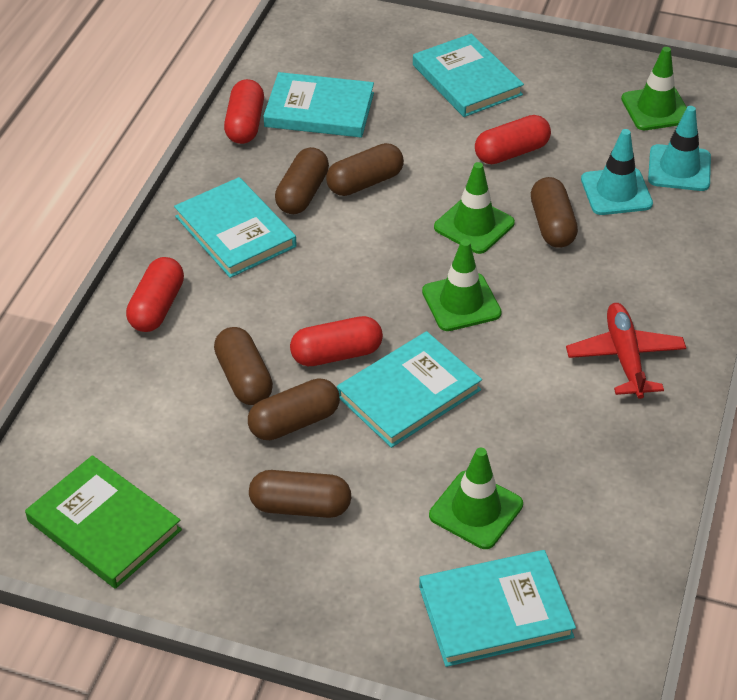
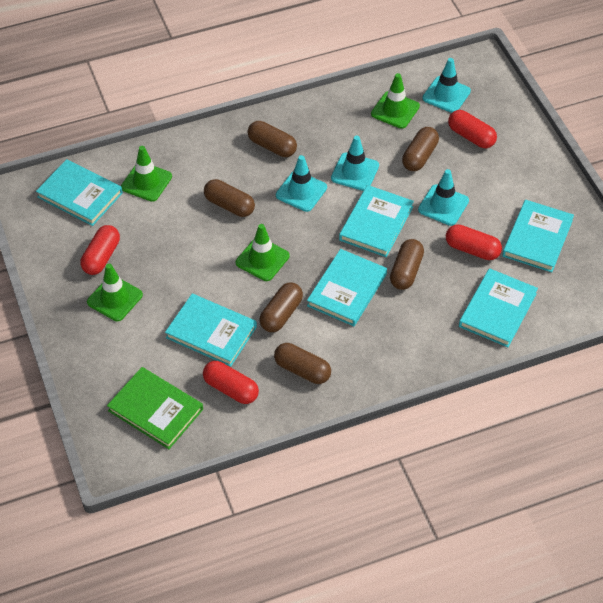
red plane: [566,303,686,399] = 1 -> none = 0
turquoise book: [174,177,296,278] [263,72,374,138] [337,331,482,448] [413,34,524,117] [419,550,576,667] = 5 -> [36,159,123,226] [165,294,257,367] [307,249,387,326] [339,185,414,257] [459,268,538,347] [502,200,574,272] = 6
turquoise traffic cone: [581,129,653,215] [648,106,711,191] = 2 -> [276,155,327,212] [331,136,379,191] [418,169,469,226] [422,58,471,113] = 4

